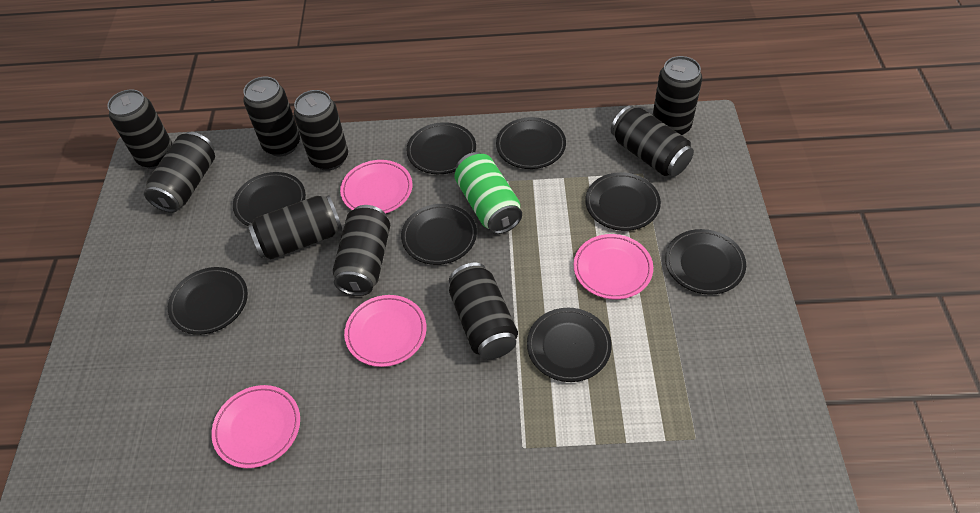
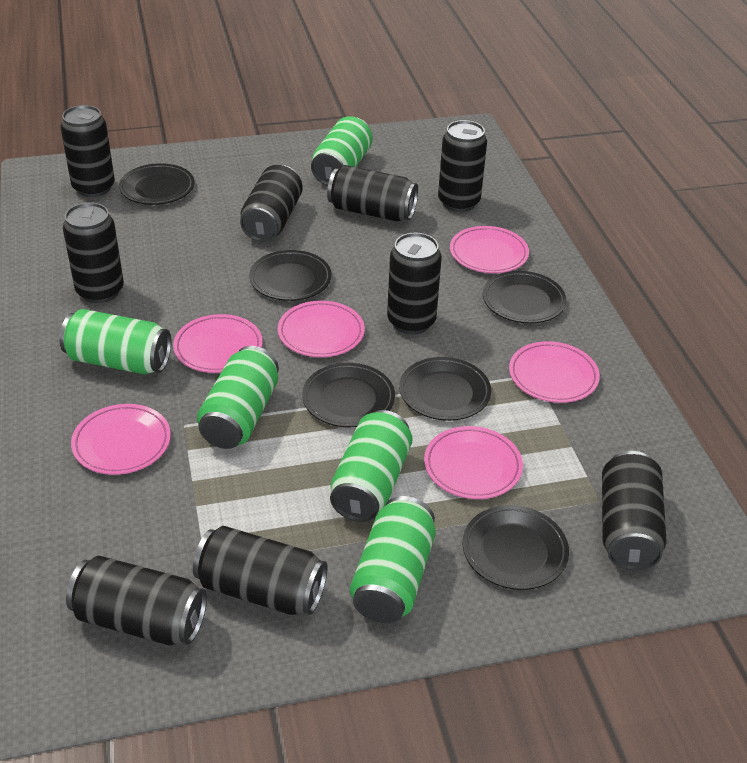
black plate: [168,267,248,335] [233,172,306,226] [401,204,477,265] [406,122,476,174] [496,117,566,169] [527,308,612,382] [585,172,661,231] [665,229,746,295] = 8 -> [119,163,195,205] [249,250,332,301] [302,363,395,427] [399,357,491,421] [462,505,569,590] [483,271,566,323] = 6
green can: [454,152,522,234] = 1 -> [59,309,171,374] [197,346,279,449] [311,116,373,185] [330,410,413,522] [350,496,436,623] = 5
pink plate: [212,385,300,468] [340,160,412,214] [344,295,427,367] [574,234,653,299] = 4 -> [71,404,171,475] [173,314,263,373] [278,301,365,357] [424,426,523,499] [450,226,529,273] [509,341,600,403] = 6

